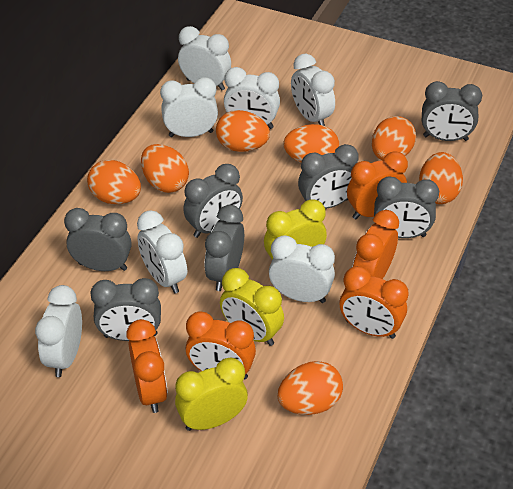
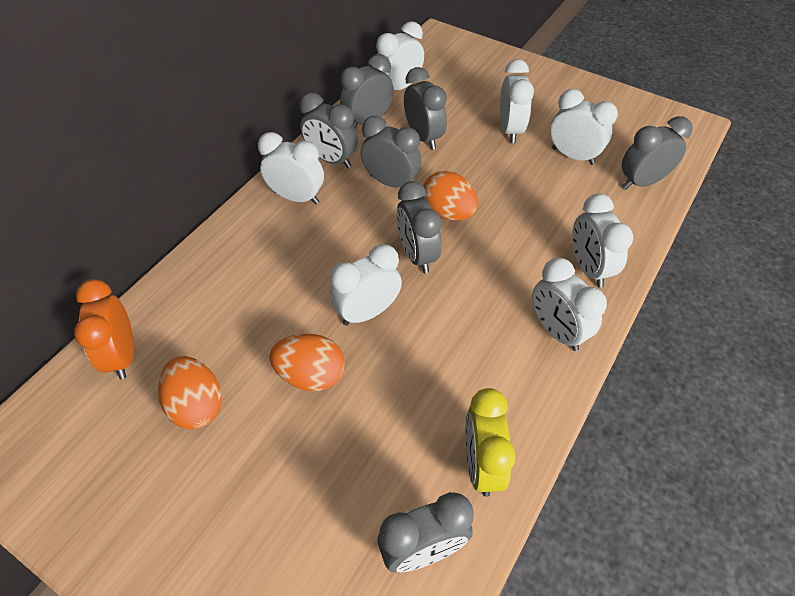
orange clock: [126,319,168,413] [186,311,256,380] [340,266,409,339] [347,151,408,219] [353,210,399,279] = 5 -> [74,279,134,379] = 1
orange egg: [87,160,141,204] [141,144,189,193] [216,110,270,152] [278,361,343,415] [283,124,339,163] [372,116,416,160] [419,152,463,204] = 7 -> [158,356,222,429] [269,334,345,391] [423,171,478,221] = 3
yellow clock: [175,357,248,431] [220,268,284,346] [264,199,327,260] = 3 -> [465,388,516,497] = 1

